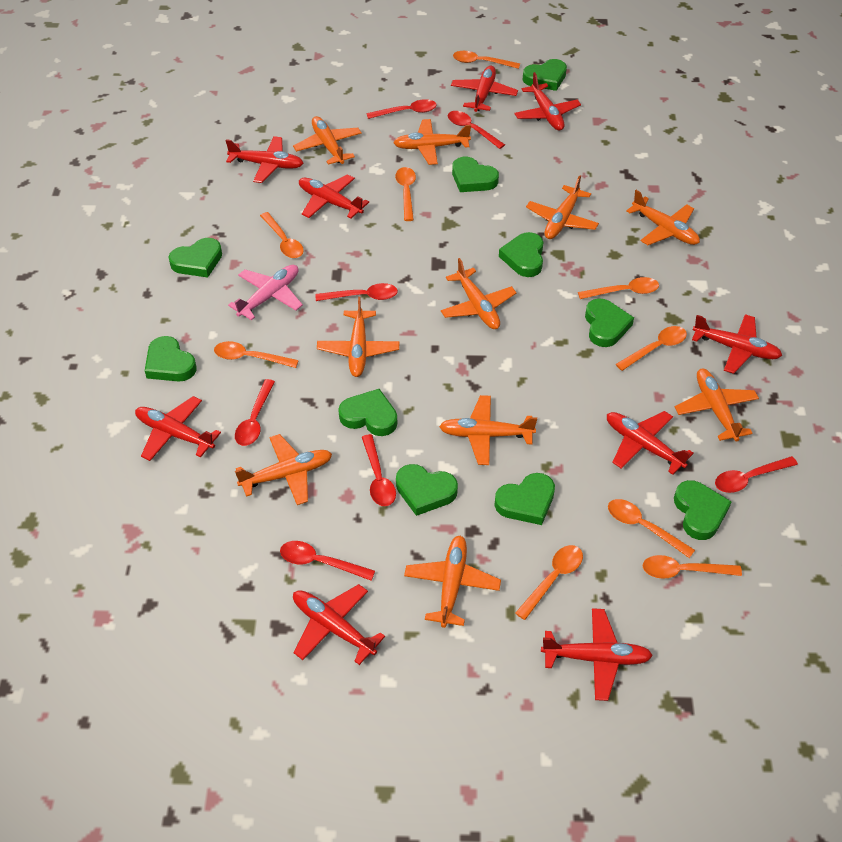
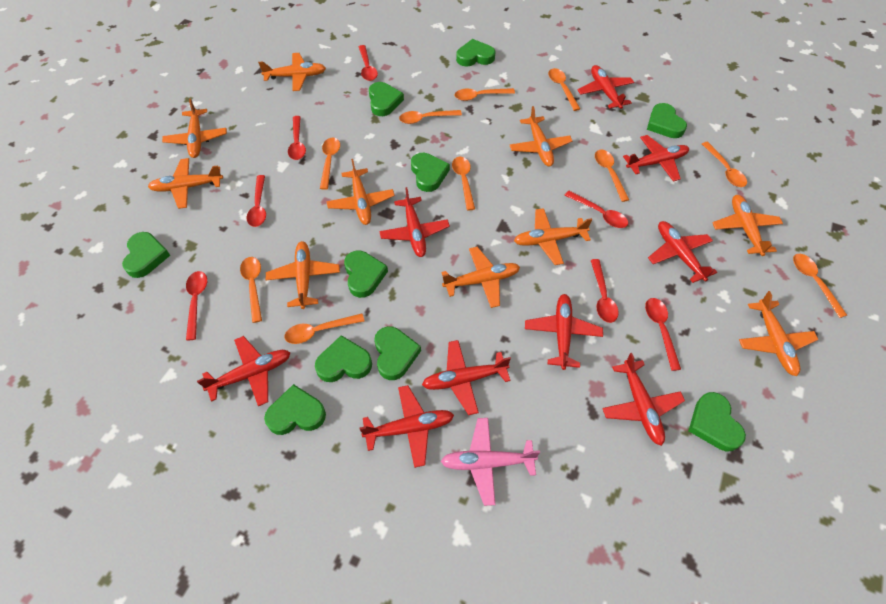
orange spoon: [214,341,299,368] [260,212,304,258] [395,167,416,221] [453,51,520,69] [515,545,583,620] [578,277,659,299] [608,499,695,558] [616,326,687,371] [643,555,742,579] = 9 -> [240,257,262,323] [284,314,365,344] [320,138,340,190] [399,110,462,124] [452,157,475,211] [455,88,515,101] [548,68,580,111] [595,150,629,202] [702,142,747,187] [793,254,847,318] = 10

